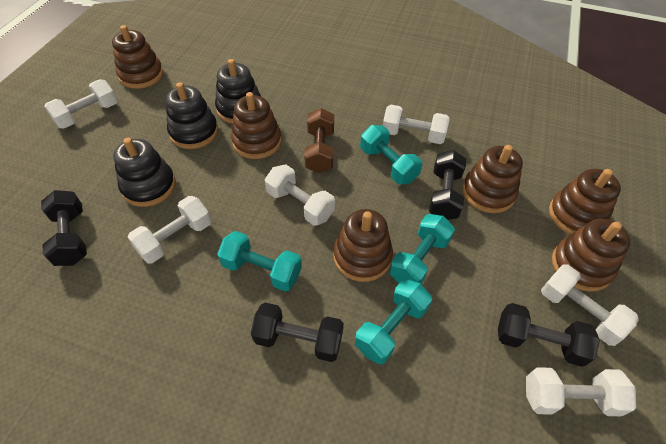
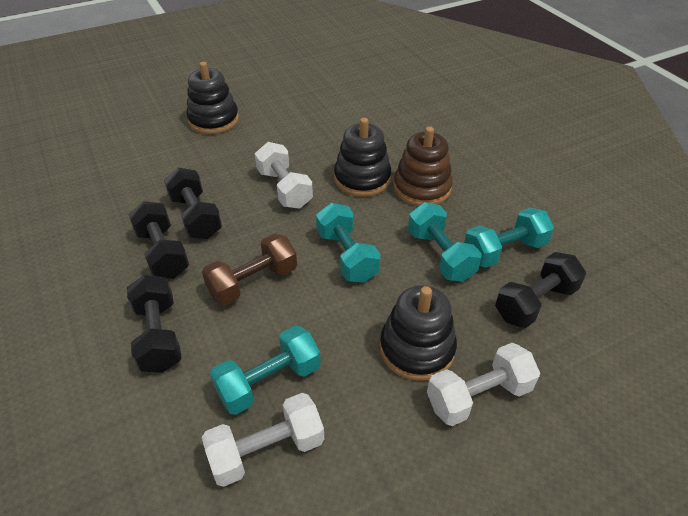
brown stacking toy: [112,25,163,89] [231,92,282,159] [334,209,393,282] [462,145,523,213] [549,169,621,234] [552,219,630,292] = 6 -> [394,126,453,206] = 1
white dumbbell: [44,79,118,129] [128,196,211,264] [265,165,335,226] [383,105,449,144] [526,367,636,416] [541,264,639,346] = 6 -> [202,393,324,487] [255,142,313,209] [427,343,540,426] = 3

